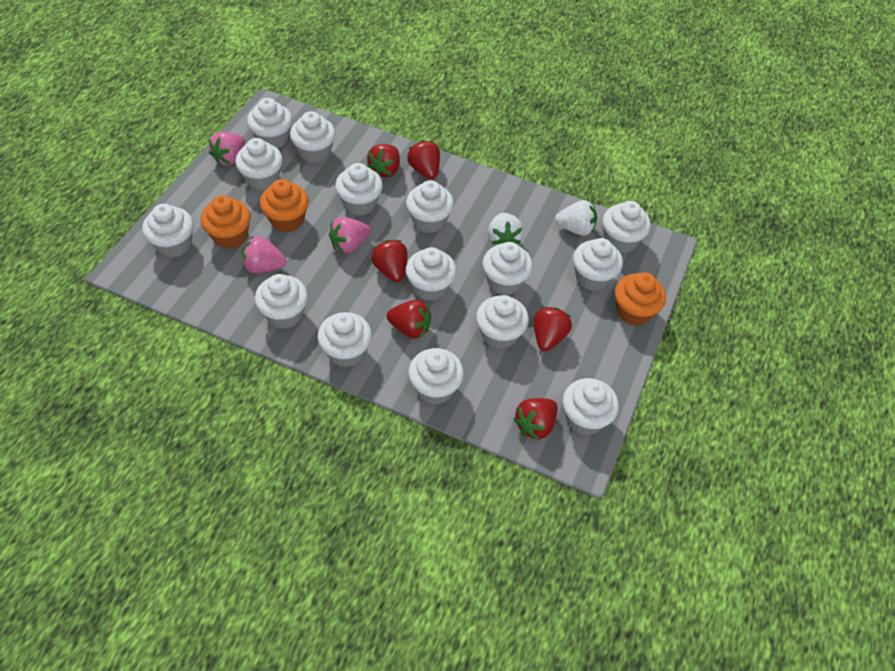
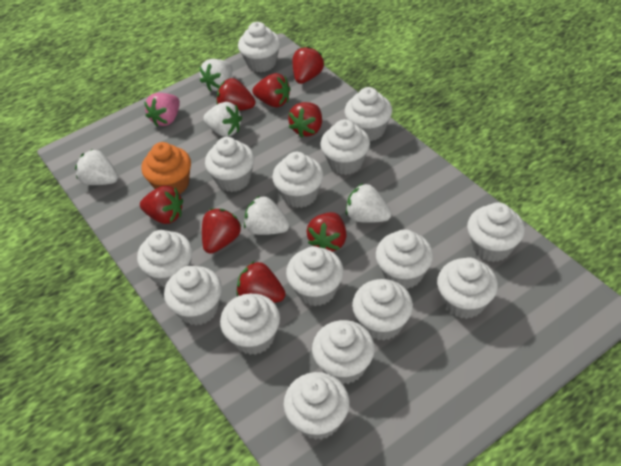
orange cupcake: [200,195,251,249] [260,179,309,232] [615,272,666,326] = 3 -> [142,142,191,194] = 1
pink strawberry: [209,132,245,166] [242,236,286,273] [329,217,370,253] = 3 -> [144,93,180,127] = 1
red strawberry: [367,144,400,178] [371,240,408,282] [386,300,431,339] [407,140,440,179] [513,398,558,440] [533,307,572,351] = 6 -> [140,186,183,224] [202,208,242,254] [217,78,256,111] [236,261,286,303] [252,73,291,107] [288,102,322,138] [292,46,324,84] [307,212,346,252] = 8
white strawberry: [488,213,524,246] [555,200,597,236] = 2 -> [75,150,118,185] [199,59,233,92] [203,102,242,137] [244,196,290,235] [346,183,392,223] = 5

